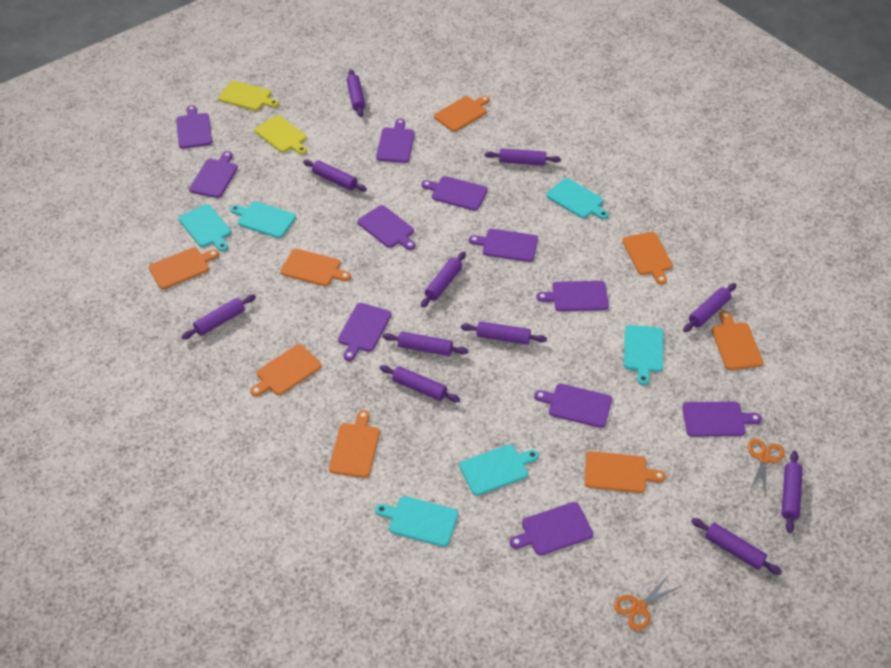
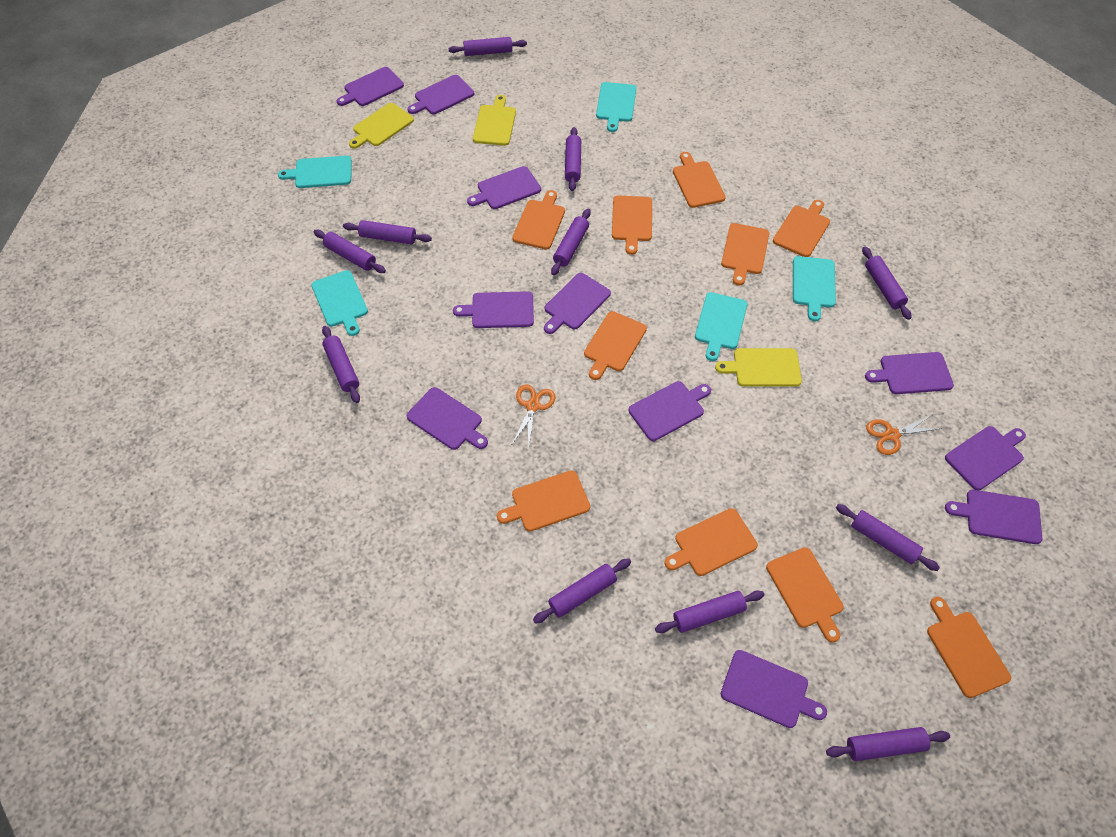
orange cutting board: [149,247,219,289] [250,344,322,397] [281,249,351,286] [329,410,380,478] [434,96,490,132] [585,451,666,493] [622,232,673,285] [711,311,763,370] = 8 -> [497,470,590,532] [512,190,565,250] [584,311,647,380] [612,196,652,255] [665,508,758,576] [673,152,726,208] [721,223,769,285] [766,547,844,643] [773,200,830,257] [927,597,1011,698] = 10
turquoise cutting board: [179,204,231,252] [230,201,296,238] [375,496,458,547] [459,444,539,496] [546,178,609,219] [624,325,663,385] = 6 -> [278,156,352,188] [311,270,368,336] [596,82,636,132] [695,292,747,361] [793,256,836,321] = 5
yellow cutting board: [218,81,279,111] [254,115,307,154] = 2 -> [349,103,414,149] [473,95,516,146] [715,348,802,387] = 3

